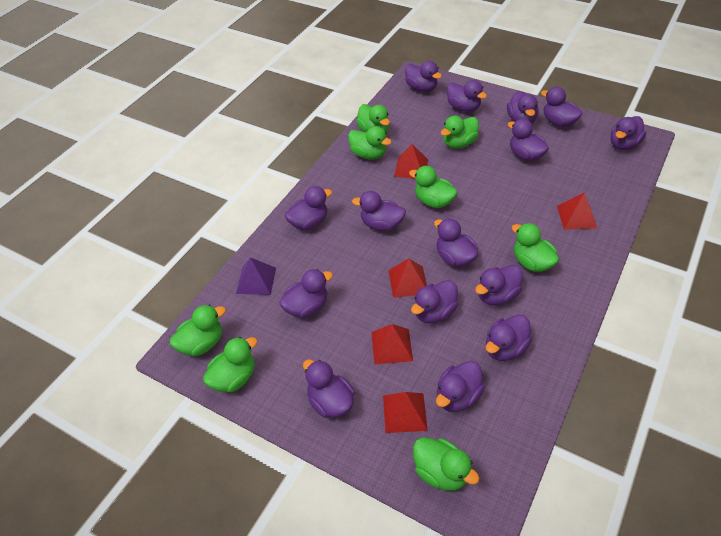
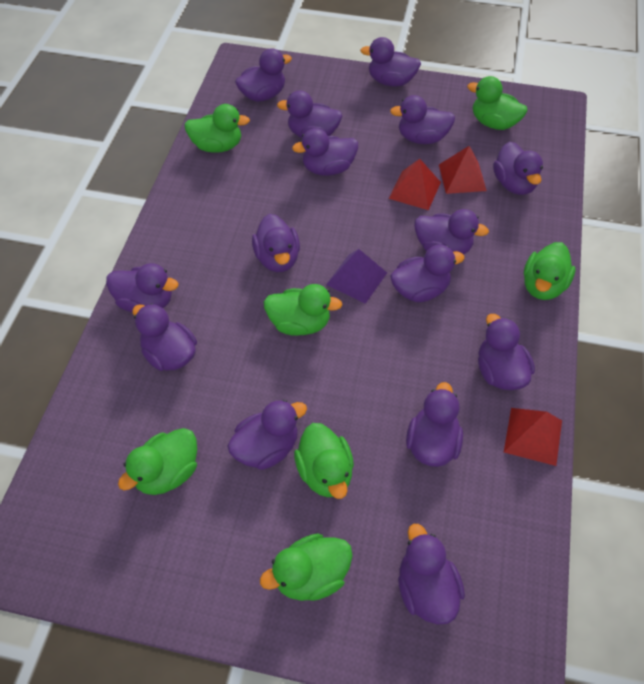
green duck: [170,305,226,356] [203,337,257,392] [348,126,391,160] [356,104,390,132] [409,166,458,208] [413,437,479,491] [441,116,479,148] [512,223,559,272] = 8 -> [118,428,197,495] [184,104,250,153] [260,533,353,601] [263,284,342,336] [294,423,354,499] [467,76,527,130] [524,242,576,300] = 7
red pyramid: [371,324,413,364] [383,392,428,433] [388,258,427,298] [394,144,428,179] [557,192,597,230] = 5 -> [389,159,441,210] [439,146,487,194] [504,408,562,466] = 3

